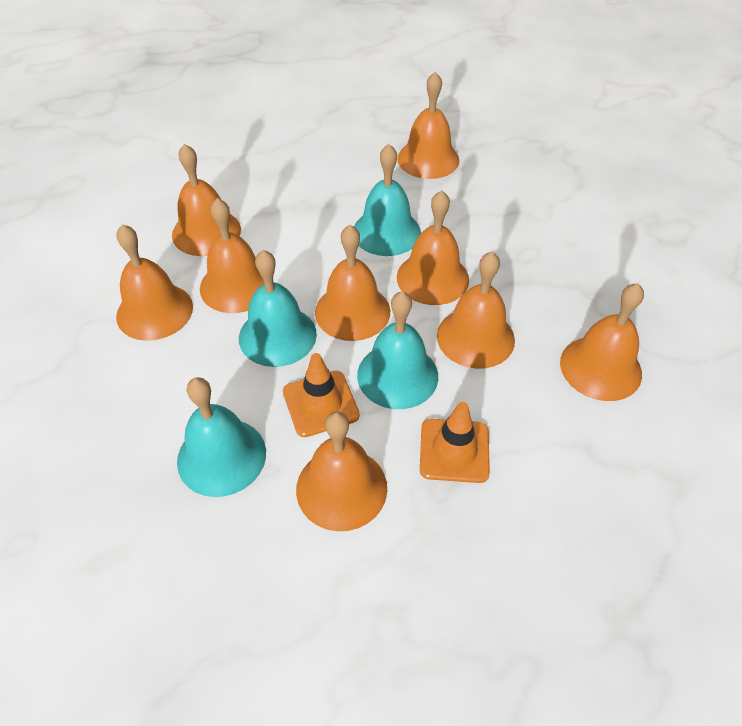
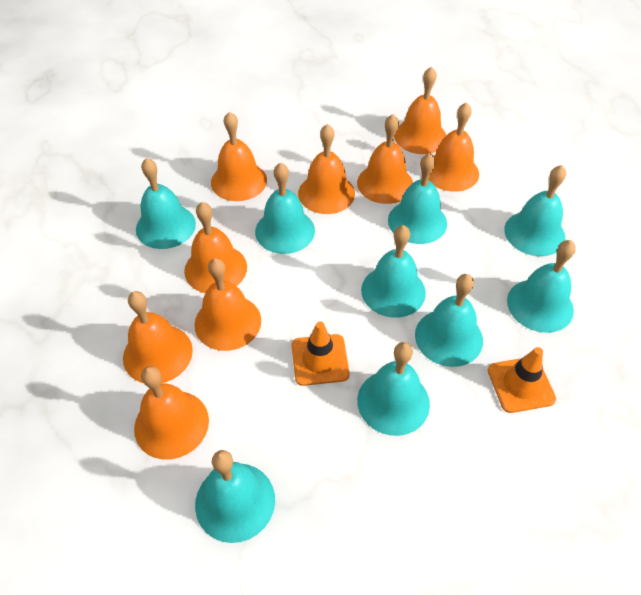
turquoise bell: [177,377,266,497] [239,250,317,367] [354,144,421,256] [357,291,438,409] = 4 -> [136,158,196,249] [195,450,275,543] [255,163,315,254] [357,342,430,436] [361,225,426,318] [388,153,447,244] [415,274,483,367] [504,165,566,256] [507,240,576,333] = 9

